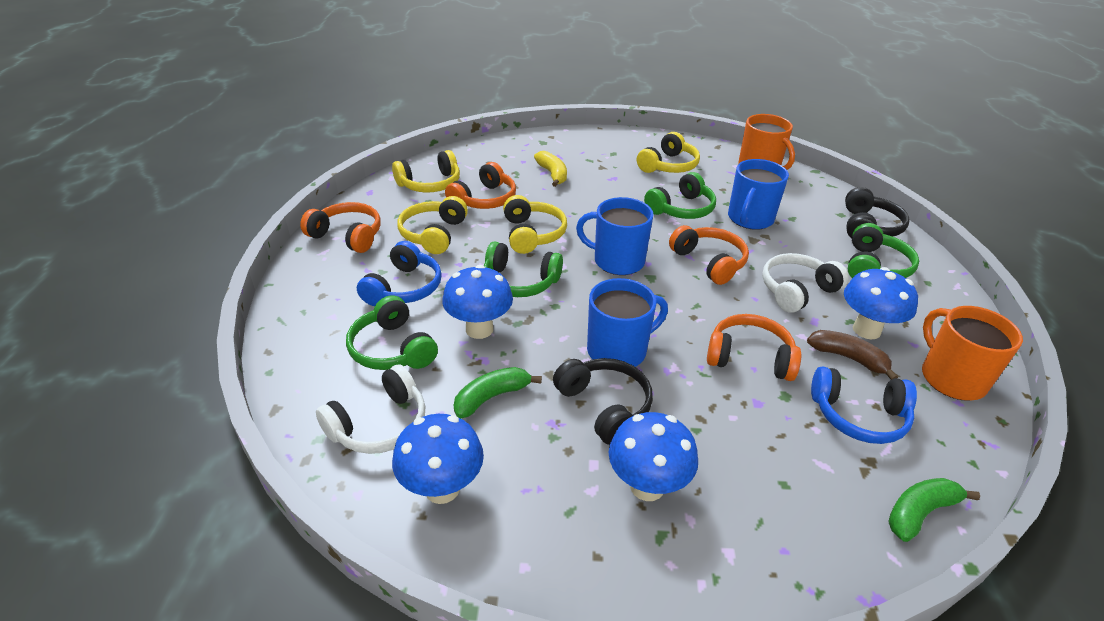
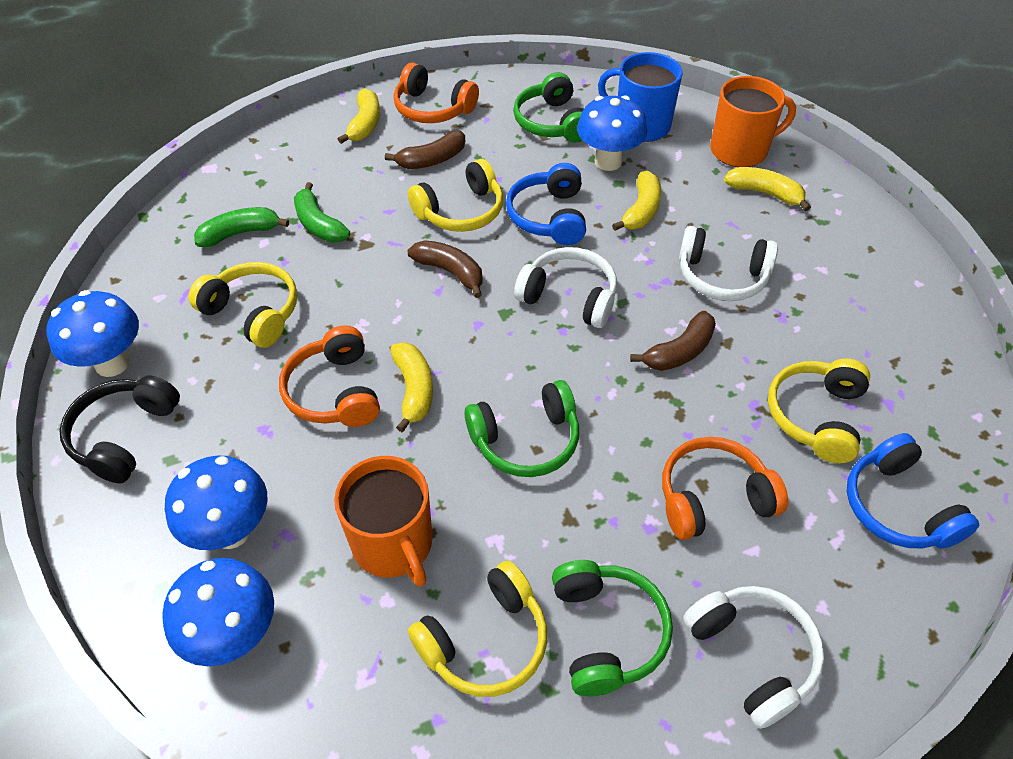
black headphones: [553,358,653,445] [845,187,910,238] = 2 -> [60,375,180,484] = 1
blue mug: [576,197,654,275] [587,278,668,367] [728,159,789,230] = 3 -> [598,52,682,142] = 1
brown banana: [807,330,898,380] = 1 -> [385,130,465,169] [407,240,483,298] [630,311,716,371] = 3
green headphones: [346,295,438,370] [484,241,563,297] [644,172,716,219] [848,223,919,278] = 4 -> [465,380,579,477] [513,72,583,143] [552,560,673,696] = 3
orange headphones: [300,202,381,253] [445,162,516,209] [669,225,749,285] [707,314,801,381] = 4 -> [279,325,380,427] [394,62,479,123] [662,437,788,540] = 3
white headphones: [316,365,425,454] [762,253,849,313] = 2 -> [514,247,617,328] [679,226,778,301] [683,586,825,729] = 3
yellow banana: [534,151,567,187] = 1 -> [338,88,380,144] [391,342,433,432] [612,171,661,231] [724,167,811,211] = 4

